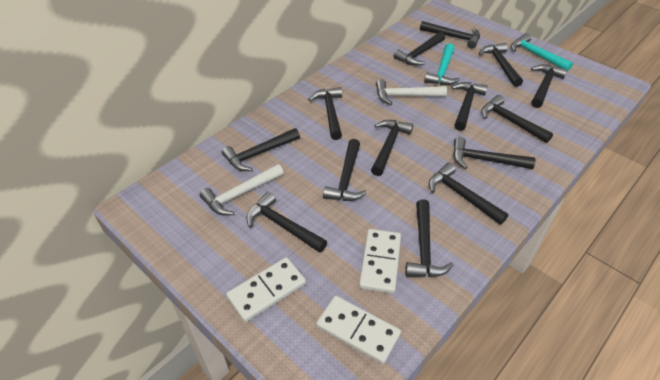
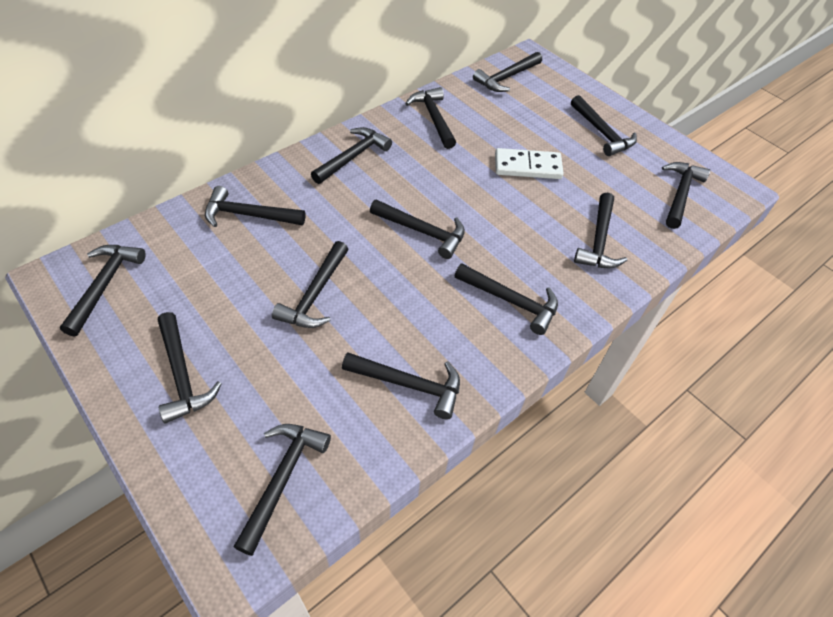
turquoise hammer: [424,43,459,85] [511,33,573,72] = 2 -> none = 0
white domino: [226,257,306,322] [316,296,401,364] [359,229,401,294] = 3 -> [495,148,564,179] = 1
white hammer: [200,164,284,216] [376,79,447,105] = 2 -> none = 0

